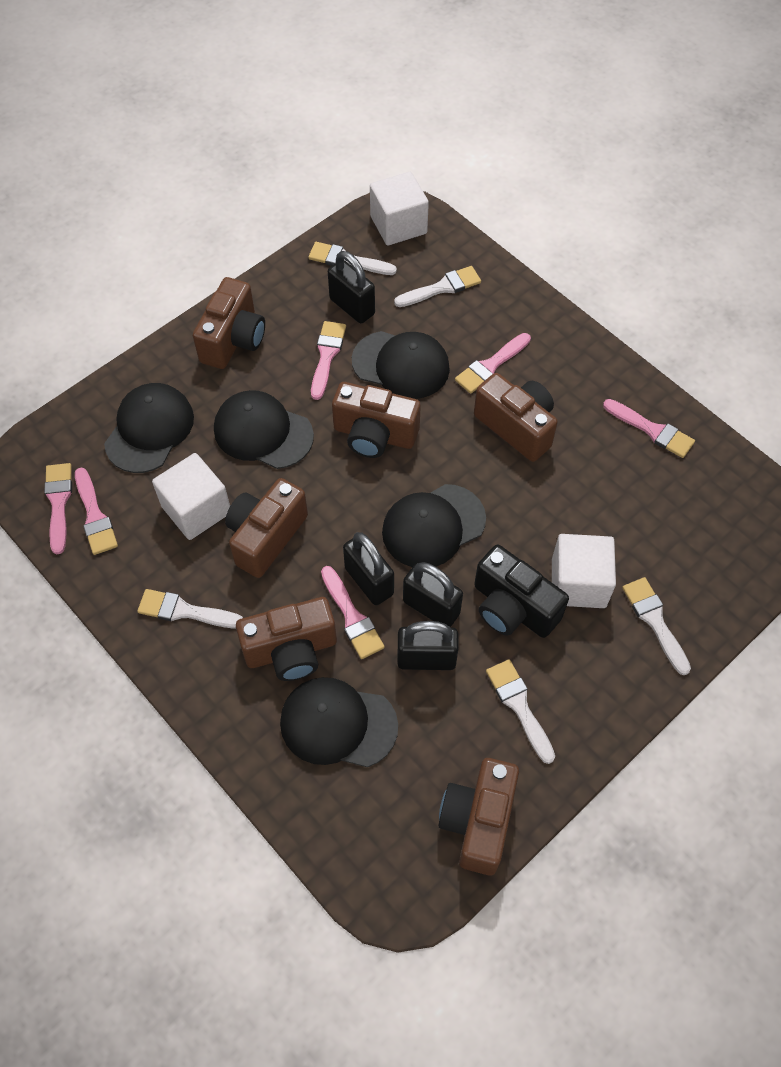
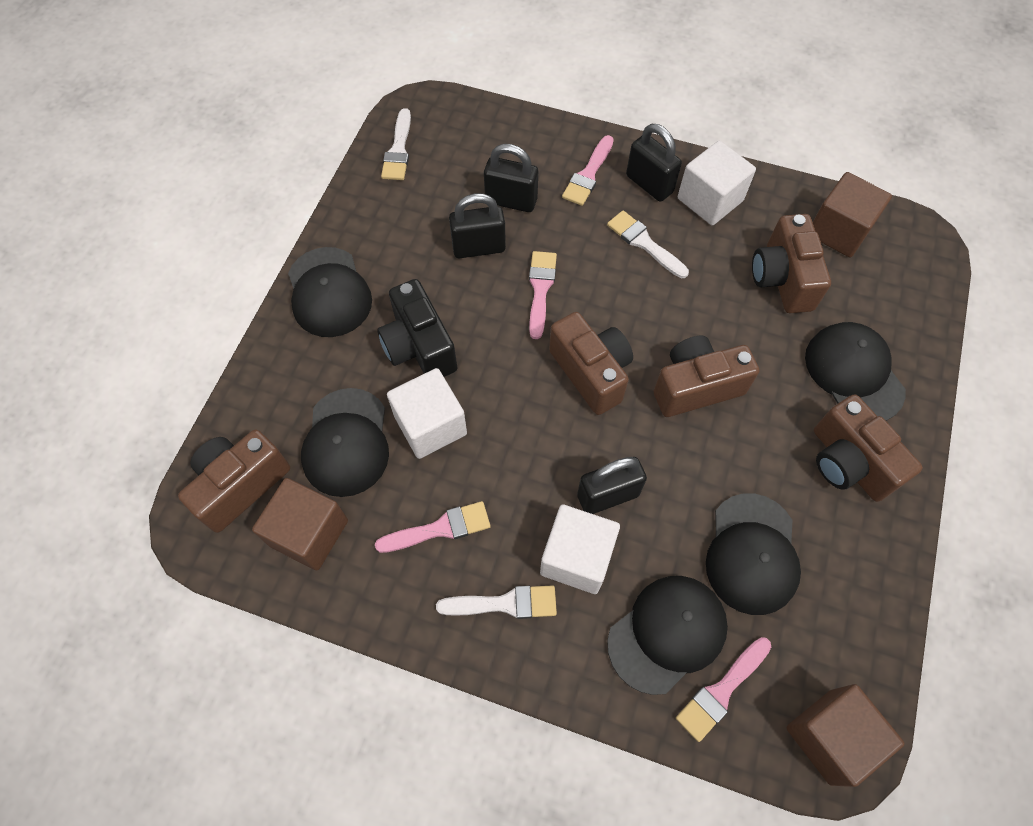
brown camera: [193,277,265,369] [225,478,308,578] [236,597,337,681] [332,382,421,458] [438,758,519,876] [474,373,558,462] = 6 -> [178,429,290,533] [549,312,633,415] [654,335,759,417] [752,214,831,313] [814,394,923,502] = 5
brown cube: none = 0 -> [252,478,348,570] [786,684,905,787] [813,172,892,258] = 3
pink brush: [44,463,72,554] [75,467,118,555] [311,321,346,400] [321,566,385,659] [455,333,531,394] [603,399,695,458] = 6 -> [375,501,491,553] [529,251,557,339] [562,135,614,206] [676,637,771,742] = 4
white brush: [137,589,243,629] [308,242,397,275] [394,266,481,307] [486,659,555,764] [622,577,691,675] = 5 -> [381,108,411,180] [436,585,557,619] [607,211,689,278] = 3

